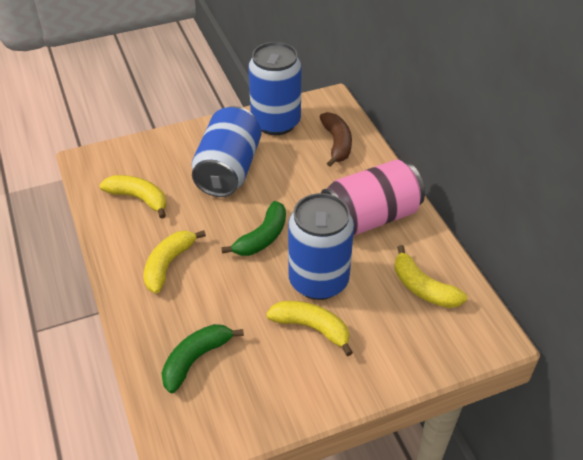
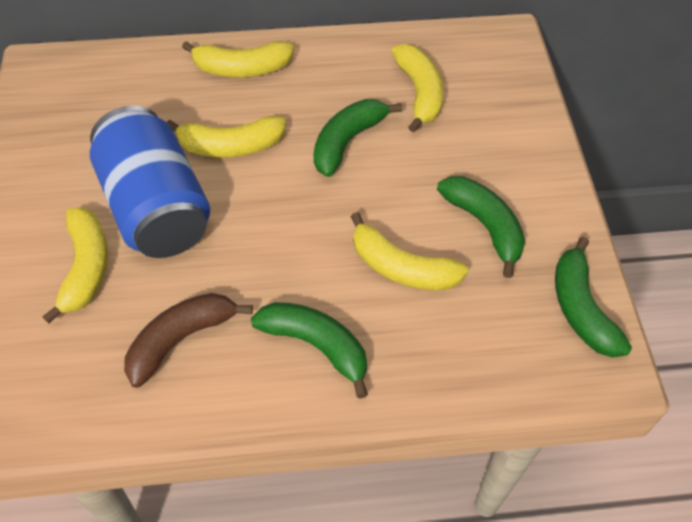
blue can: [192,106,261,197] [248,42,302,135] [288,193,354,300] = 3 -> [90,106,210,258] = 1
green banana: [162,324,244,393] [221,201,286,256] = 2 -> [251,302,368,399] [314,99,402,177] [437,176,525,278] [555,237,632,358] = 4
pink can: [321,160,425,236] = 1 -> none = 0
yellow banana: [100,175,167,219] [144,230,206,293] [266,301,353,356] [395,245,467,308] = 4 -> [43,207,108,323] [166,116,286,158] [182,41,294,77] [351,212,469,290] [391,44,444,132] = 5

